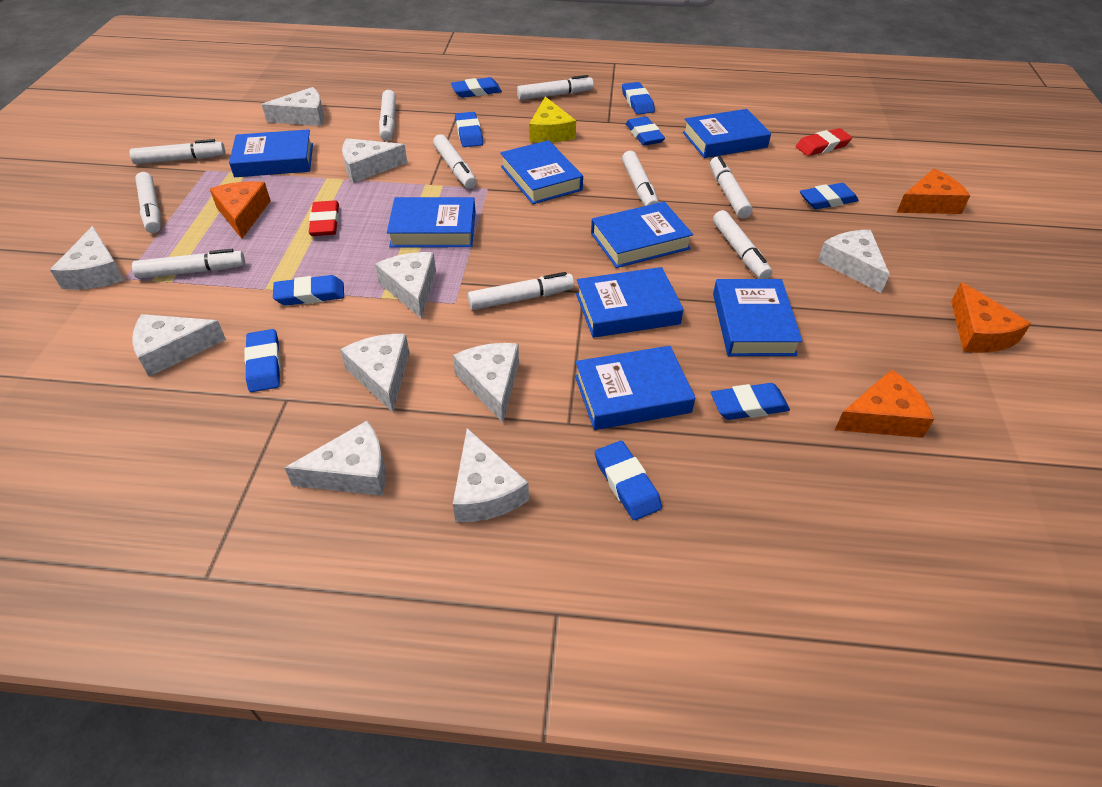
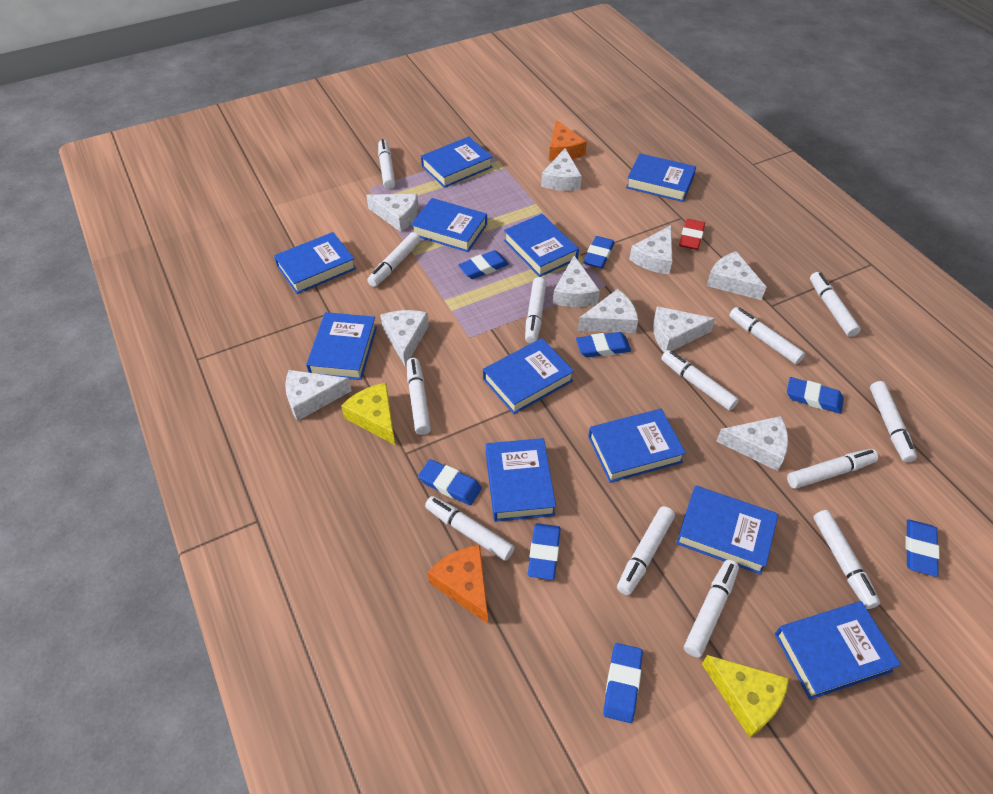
blue book: [229,129,313,177] [387,197,475,247] [500,140,583,204] [575,346,695,430] [576,267,684,338] [591,202,693,268] [683,109,771,158] [713,279,802,356] = 8 -> [274,232,356,294] [306,312,377,380] [411,198,487,252] [421,137,492,188] [483,338,574,414] [486,438,556,522] [504,214,579,277] [588,409,686,483] [626,153,696,202] [676,485,778,575] [775,601,901,700] = 11
blue eraser: [244,329,281,392] [273,275,344,306] [451,77,502,98] [455,112,483,147] [595,441,662,520] [622,82,655,114] [626,116,665,146] [711,383,790,420] [800,183,859,209] = 9 -> [418,459,482,506] [458,250,509,279] [528,523,561,580] [576,332,631,358] [583,236,615,268] [603,643,643,723] [787,377,844,414] [906,519,940,577] = 8
orange cheese: [210,181,271,239] [835,370,934,438] [897,169,971,214] [951,282,1031,353] = 4 -> [428,545,488,624] [549,120,587,161] = 2
red eraser: [309,200,339,236] [796,128,852,156] = 2 -> [679,219,705,250] = 1
white marker: [129,139,225,164] [132,249,245,279] [135,172,161,233] [379,90,396,141] [433,134,477,189] [468,272,574,310] [517,75,594,100] [622,151,659,206] [710,156,753,219] [713,210,772,279] = 10 -> [367,232,421,287] [378,139,396,189] [407,358,431,435] [425,496,515,561] [525,277,547,344] [617,506,675,595] [661,350,739,411] [684,560,739,658] [729,307,805,364] [787,449,878,489] [810,272,861,337] [813,510,880,609] [870,381,917,462] = 13
yellow cheese: [529,96,576,143] = 1 -> [341,383,395,445] [702,655,789,738] = 2

